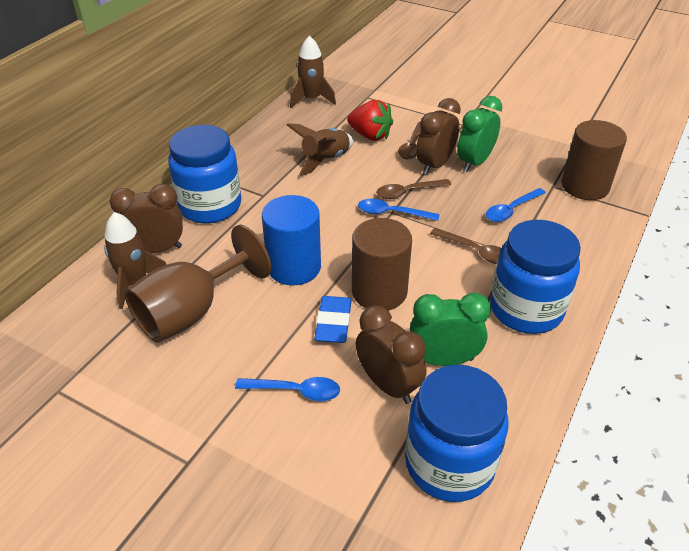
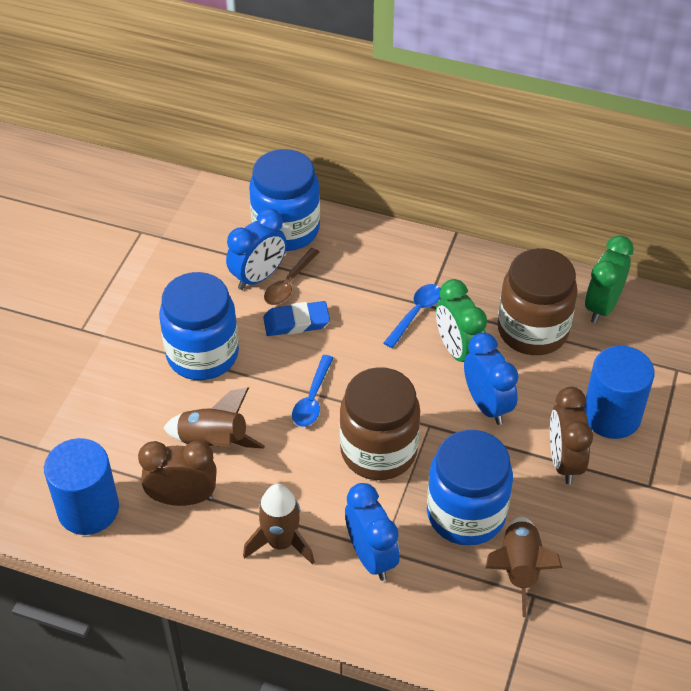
blue clock: none = 0 -> [226,209,287,290] [345,483,399,581] [464,332,518,425] = 3
blue cylinder: [262,195,321,285] = 1 -> [44,438,119,535] [584,346,655,439] = 2
blue spoon: [235,377,340,401] [358,199,440,221] [486,188,546,222] = 3 -> [292,355,333,427] [384,284,440,348] = 2
brown clock: [110,184,183,253] [356,305,426,404] [416,98,461,175] = 3 -> [138,441,217,506] [550,387,593,484] = 2
brown cylinder: [352,218,412,310] [561,120,627,200] = 2 -> none = 0
brown goblet: [125,225,271,343] = 1 -> none = 0
brown jar: none = 0 -> [340,367,420,480] [498,248,578,355] = 2
brown spoon: [376,179,451,199] [398,122,421,159] [430,228,501,264] = 3 -> [264,248,320,305] = 1
red strawberry: [347,100,393,141] = 1 -> none = 0

